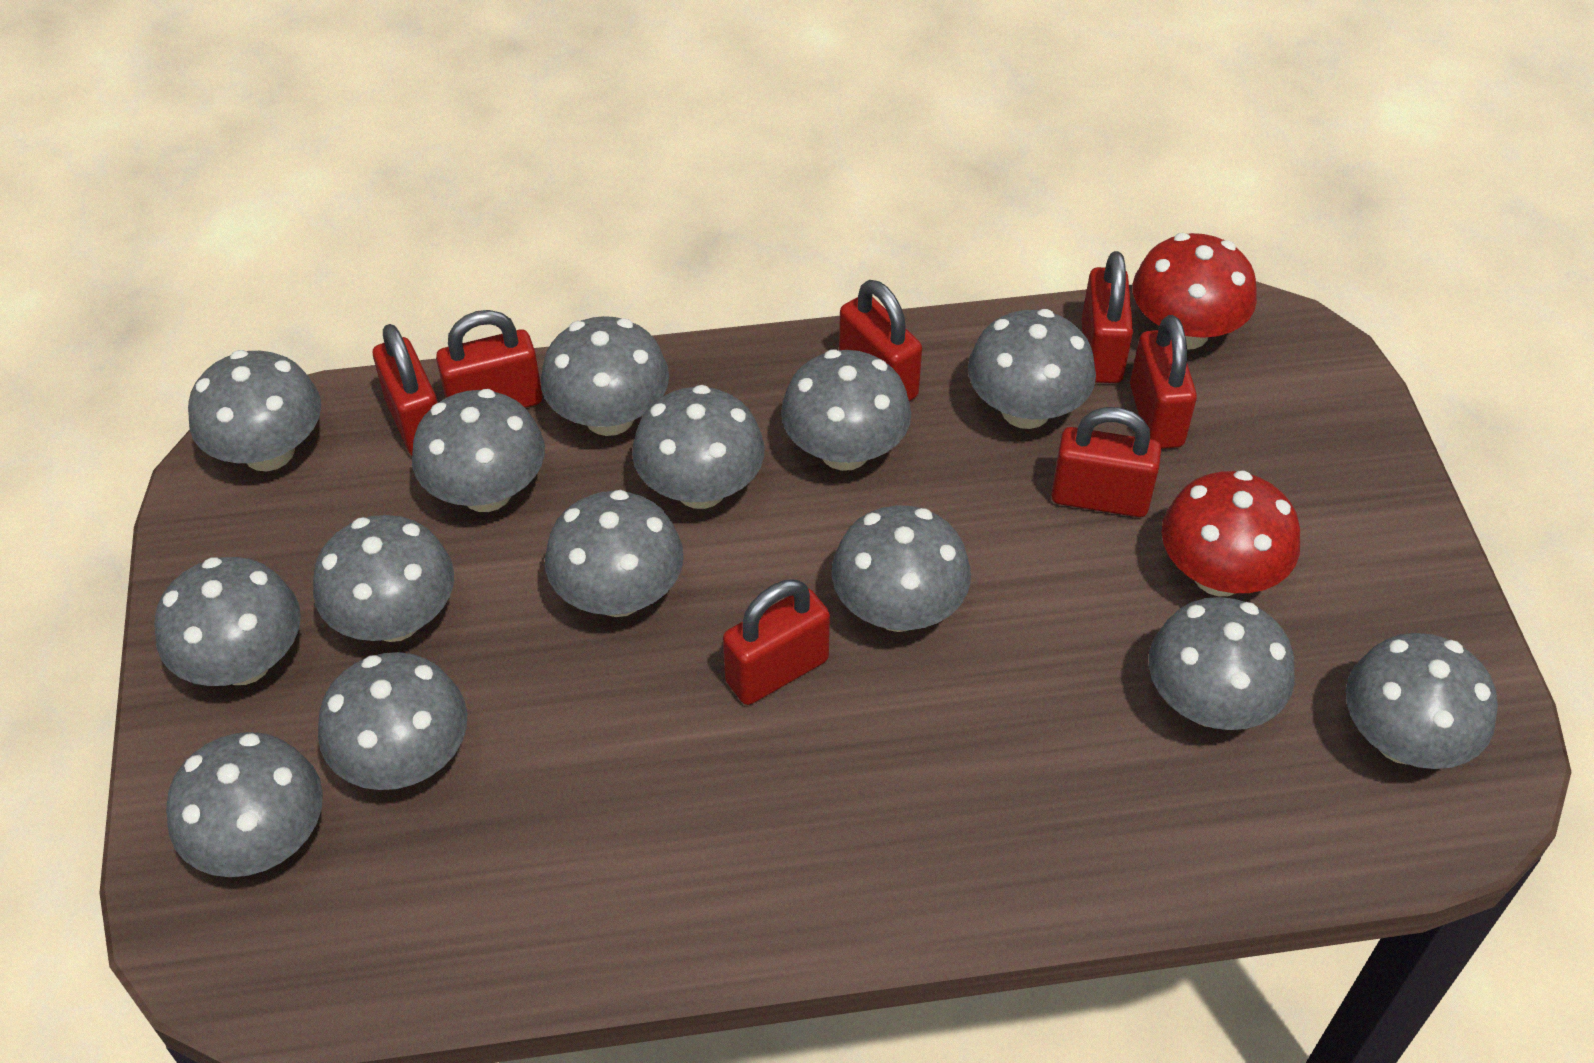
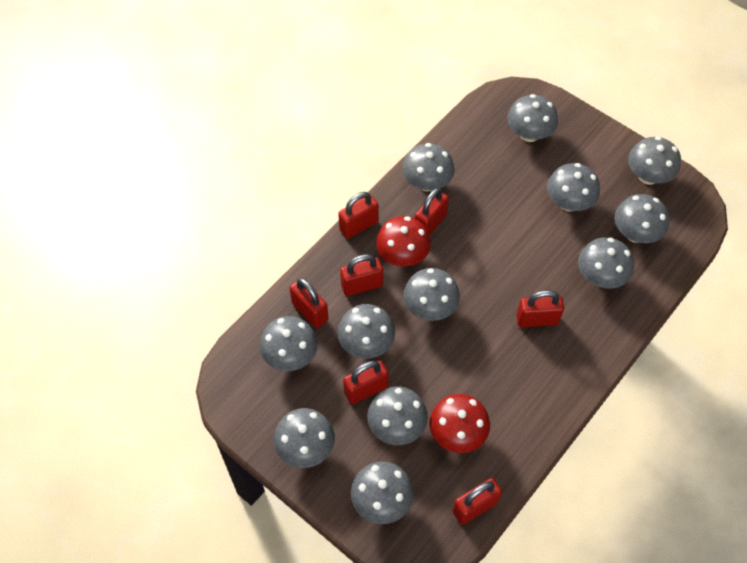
grey mushroom: [154,557,301,686] [166,732,323,877] [188,350,321,471] [313,515,454,642] [318,652,467,790] [412,389,545,512] [541,316,669,436] [545,490,684,617] [632,385,765,509] [781,350,911,471] [832,505,971,632] [968,309,1096,429] [1149,597,1295,730] [1346,633,1498,769] = 14 -> [260,316,318,371] [274,408,335,468] [338,304,395,359] [351,461,414,524] [367,387,428,445] [402,143,455,192] [403,268,460,321] [507,94,558,142] [547,163,600,212] [578,237,634,289] [614,194,669,243] [628,136,681,185] = 12

